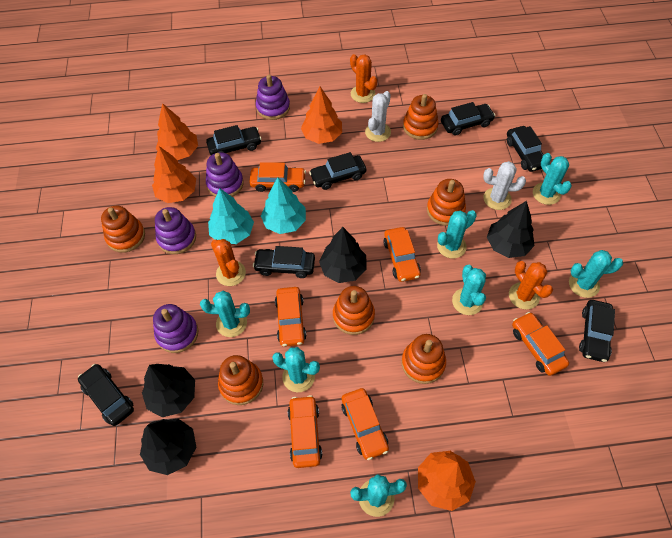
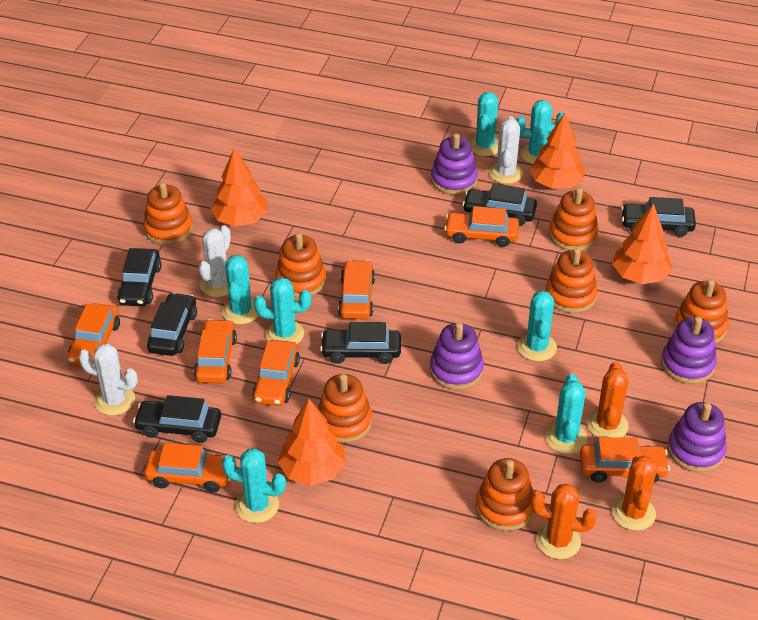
black car: [78,364,134,426] [206,125,262,155] [253,246,315,278] [309,152,366,190] [441,102,495,136] [507,126,544,172] [579,300,615,362] = 7 -> [117,248,162,306] [133,395,221,443] [147,293,197,356] [320,322,401,364] [462,184,537,226] [621,197,696,237] = 6
black tree: [140,419,196,475] [142,364,195,417] [319,227,366,283] [487,201,535,258] = 4 -> none = 0
orange car: [249,162,306,192] [275,287,306,347] [288,395,322,468] [342,388,389,460] [383,227,421,282] [512,312,569,376] = 6 -> [67,303,120,365] [144,443,231,493] [194,319,237,383] [252,340,300,406] [338,260,375,319] [444,206,519,247] [580,437,670,483] = 7
orange stacking toy: [101,206,145,253] [218,355,263,405] [333,286,375,335] [401,334,446,384] [403,94,439,140] [427,179,466,226] = 6 -> [143,182,193,245] [275,233,326,298] [318,374,372,443] [476,458,534,531] [546,248,598,313] [549,188,599,251] [674,279,728,344] = 7
turquoise tree: [208,188,254,244] [261,177,306,234] = 2 -> none = 0
white cactus: [365,91,391,142] [483,161,526,210] = 2 -> [78,344,138,416] [198,225,231,297] [489,116,523,184] = 3

